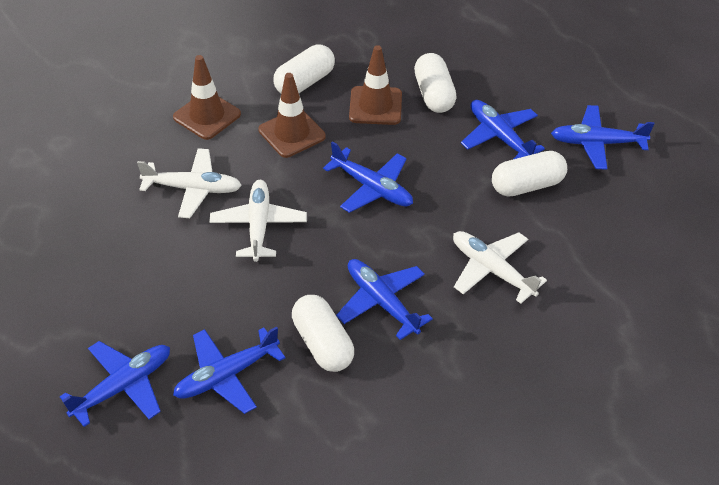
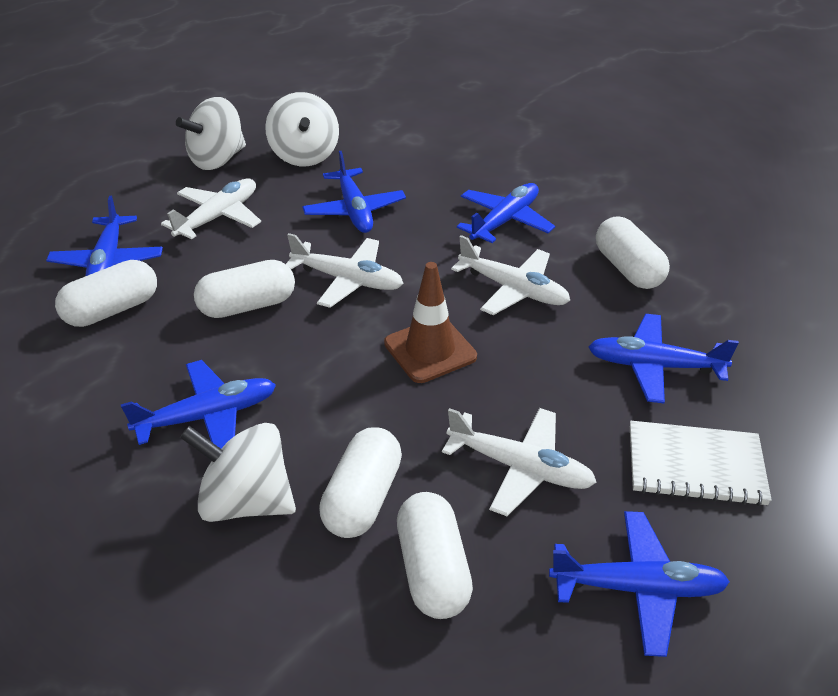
brown traffic cone: [173,55,241,140] [258,73,326,158] [349,45,402,125] = 3 -> [384,262,477,383] = 1
white capsule: [273,45,335,93] [292,295,354,372] [414,53,457,113] [492,151,567,196] = 4 -> [55,260,157,327] [194,260,295,318] [319,427,402,538] [397,492,473,619] [596,216,670,289] = 5
white notebook: none = 0 -> [630,421,772,506] = 1
white plane: [137,148,242,218] [209,180,307,262] [453,231,547,304] = 3 -> [161,178,261,240] [286,233,404,308] [442,408,597,516] [451,235,570,315] = 4
white spinning top: none = 0 -> [176,97,246,170] [180,423,296,522] [265,92,339,166] = 3

